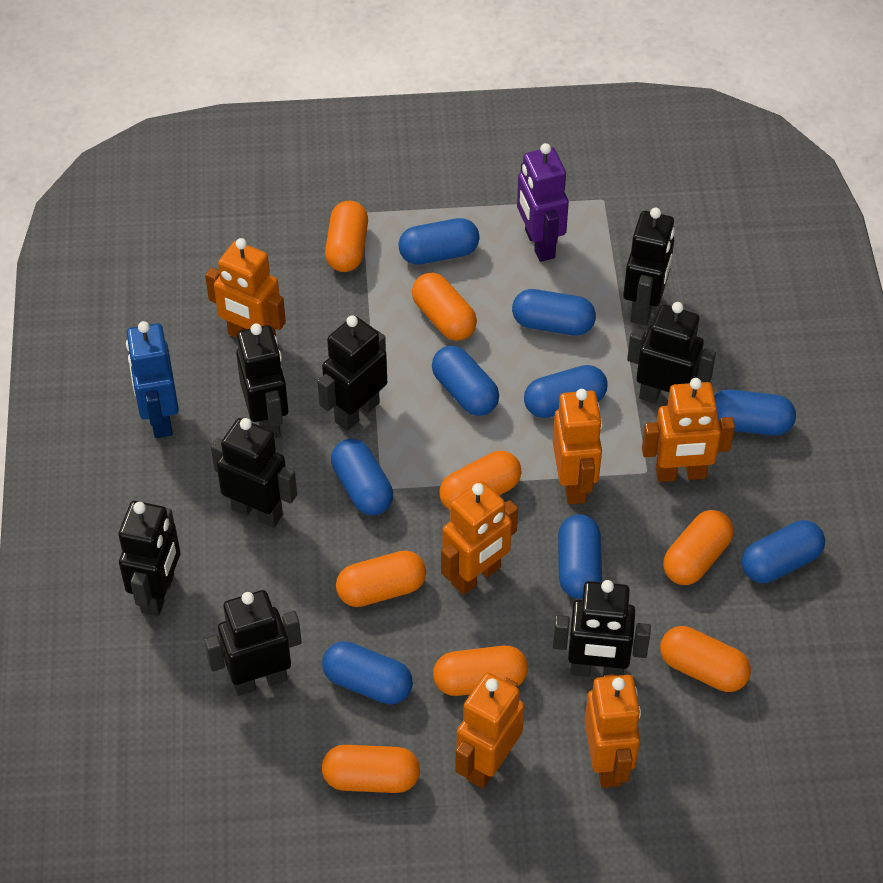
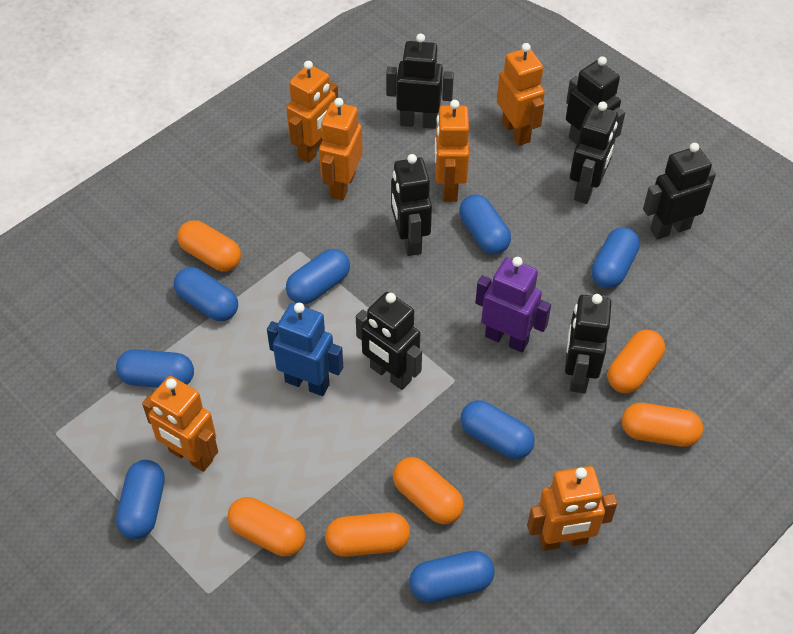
black robot: [118,501,180,616] [204,590,302,696] [211,418,297,528] [236,323,288,438] [317,315,387,431] [553,580,651,677] [623,208,675,326] [627,302,716,403] = 8 -> [356,292,422,390] [386,33,454,129] [391,154,432,256] [565,294,611,393] [566,56,625,144] [570,101,618,204] [643,143,716,240] = 7
blue capsule: [322,641,413,704] [331,439,393,515] [398,218,479,265] [432,346,499,416] [512,289,596,336] [524,365,608,418] [558,514,602,599] [714,389,796,436] [742,520,825,583] = 9 -> [116,349,194,388] [116,460,165,539] [174,267,238,321] [286,249,350,304] [409,551,495,603] [459,195,511,254] [460,400,535,459] [591,227,640,288] = 8
orange capsule: [322,745,420,793] [325,201,368,272] [336,551,426,607] [412,273,477,341] [433,646,528,696] [439,451,522,510] [660,626,751,692] [663,510,734,585] = 8 -> [177,220,241,272] [227,497,306,556] [325,512,410,557] [393,457,464,524] [608,330,665,393] [622,403,703,447] = 6

